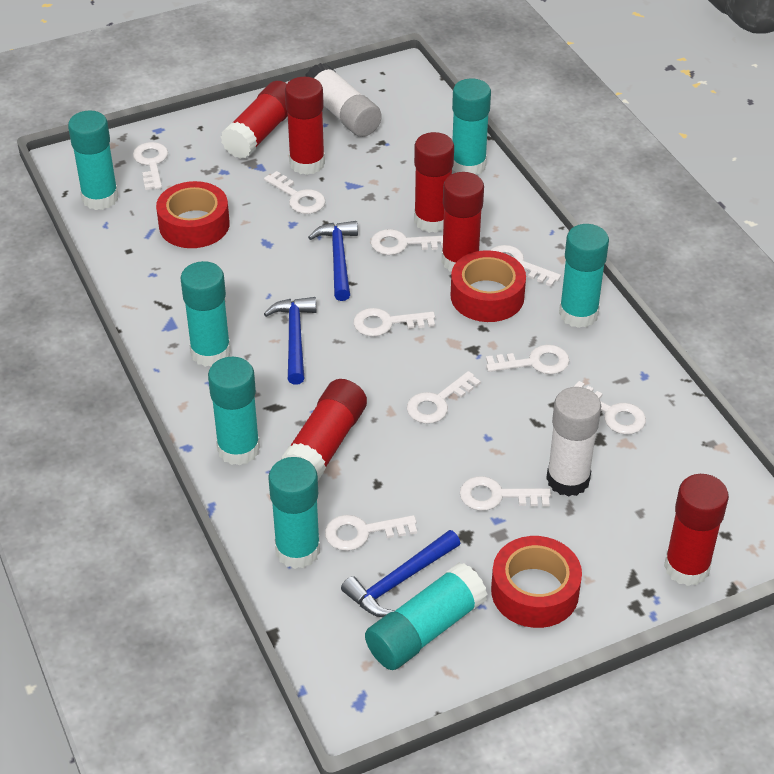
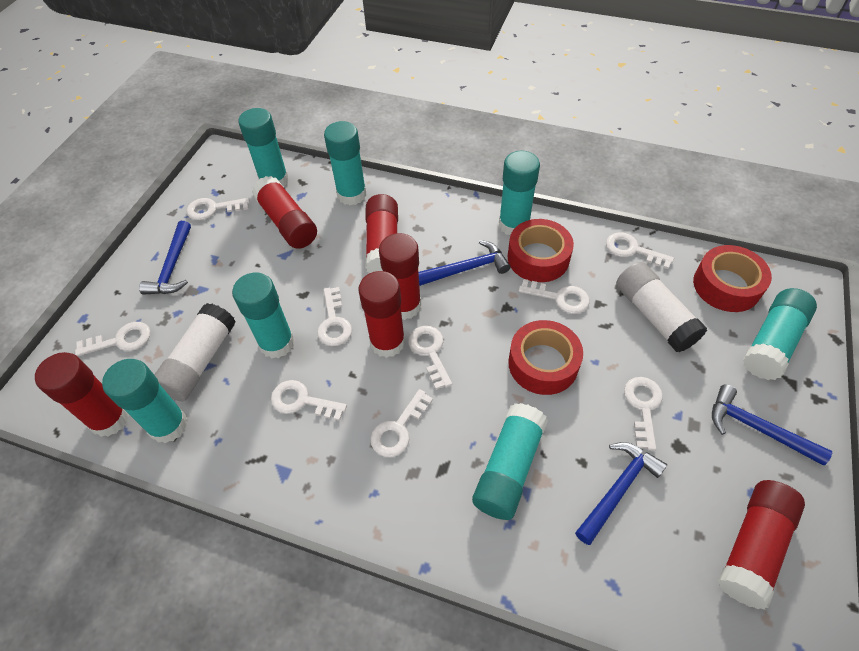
blue hammer: [264,297,316,385] [308,221,358,301] [341,530,460,617] = 3 -> [139,221,191,295] [418,240,510,286] [575,442,667,545] [712,384,832,465] = 4
white key: [133,142,168,190] [264,171,326,214] [325,515,417,551] [354,308,435,337] [371,229,443,255] [407,371,481,424] [460,476,551,511] [486,344,569,374] [490,245,561,287] [574,381,646,434] = 10 -> [75,322,150,356] [187,198,250,220] [271,380,347,421] [317,287,352,346] [370,389,433,457] [408,326,452,390] [519,279,590,314] [606,232,674,269] [624,377,663,451] = 9

